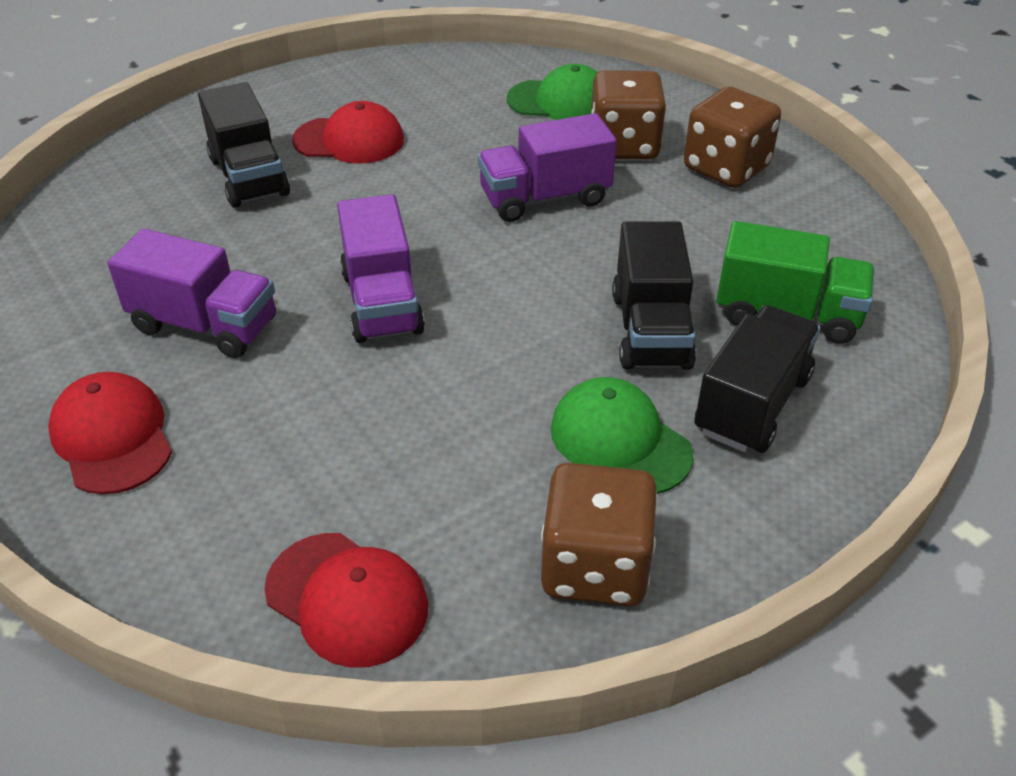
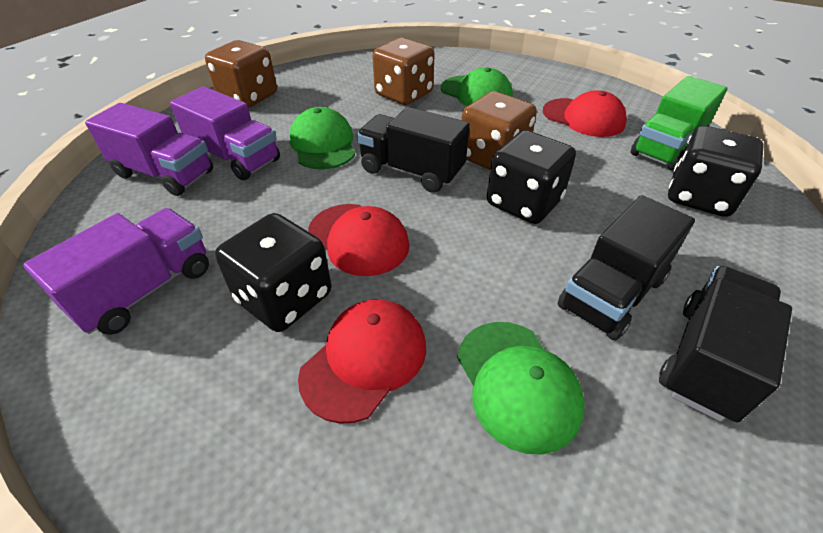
black dice: none = 0 -> [215,213,332,332] [487,130,576,224] [668,126,764,217] = 3
green cap: [507,64,597,120] [550,377,693,494] = 2 -> [289,107,355,169] [441,67,513,106] [457,322,585,455] = 3

